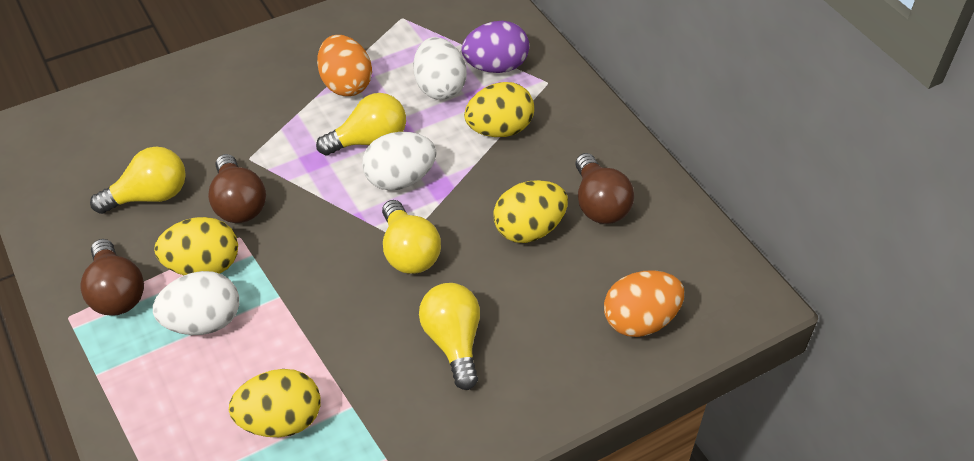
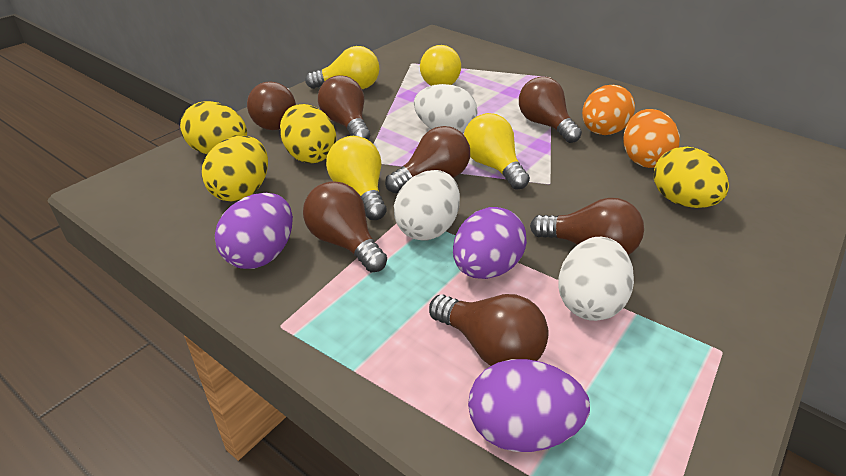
brown light bulb: [81,239,144,316] [208,154,266,223] [575,153,634,224] = 3 -> [247,82,296,130] [303,181,387,272] [318,75,370,140] [385,126,470,194] [429,294,549,366] [519,77,582,143] [530,198,644,255] = 7
purple egg: [461,21,529,73] = 1 -> [215,193,293,269] [453,207,527,279] [468,359,590,452] = 3

